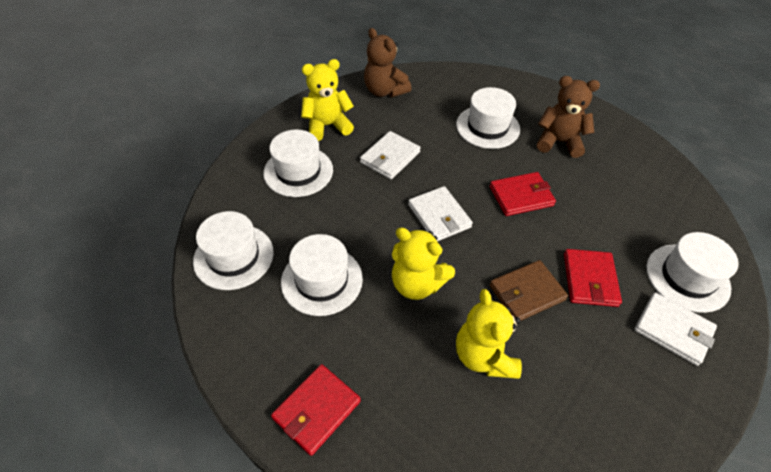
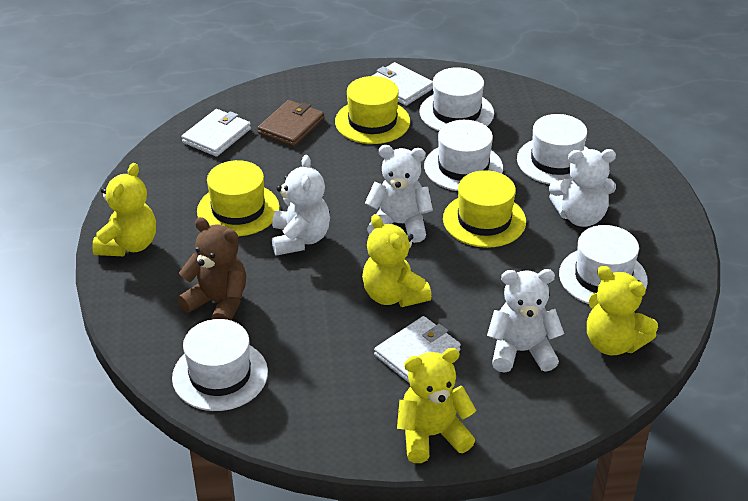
brown teddy bear: [364,28,411,97] [537,76,600,158] = 2 -> [178,217,246,320] = 1
red wallet: [271,364,361,456] [490,172,556,216] [564,249,622,307] = 3 -> none = 0
white teddy bear: none = 0 -> [272,155,330,256] [365,145,433,243] [487,269,564,373] [549,149,616,227] = 4
yellow hat: none = 0 -> [197,160,280,236] [335,76,410,144] [443,170,526,248] = 3
yellow teddy bear: [301,59,354,141] [392,227,455,300] [456,289,522,379] = 3 -> [92,163,156,256] [362,214,432,307] [397,348,477,463] [587,266,658,355] = 4

